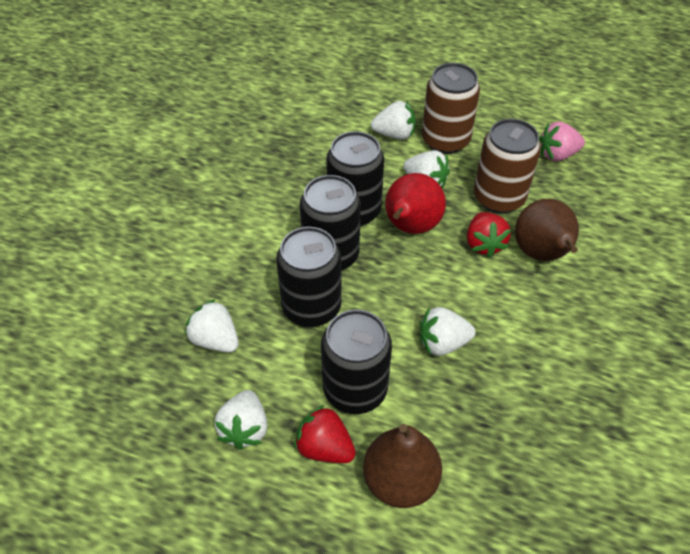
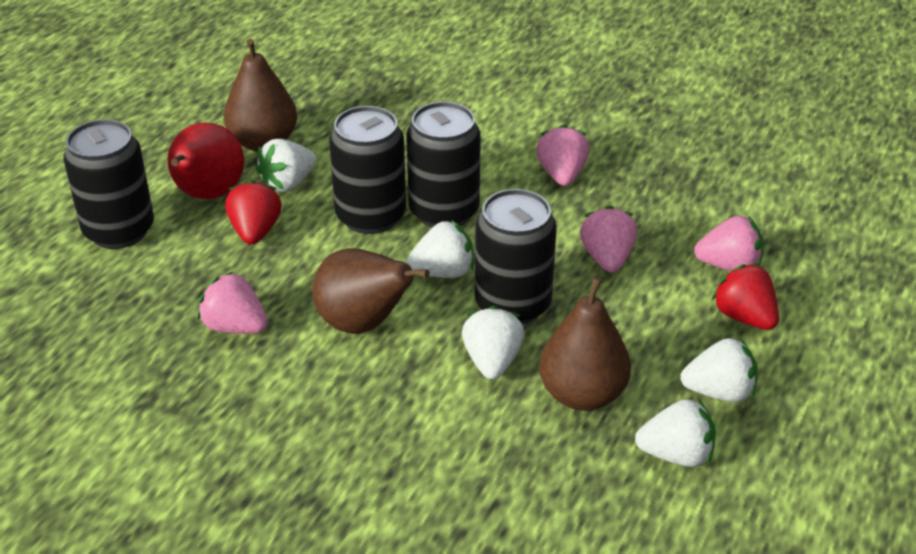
brown can: [422,63,480,154] [474,119,541,214] = 2 -> none = 0
brown pear: [363,424,442,508] [515,199,579,261] = 2 -> [223,39,297,152] [312,248,429,334] [539,276,631,411] = 3
pink strawberry: [539,121,585,161] = 1 -> [198,272,268,334] [536,124,589,186] [580,206,637,273] [694,216,764,271] = 4

